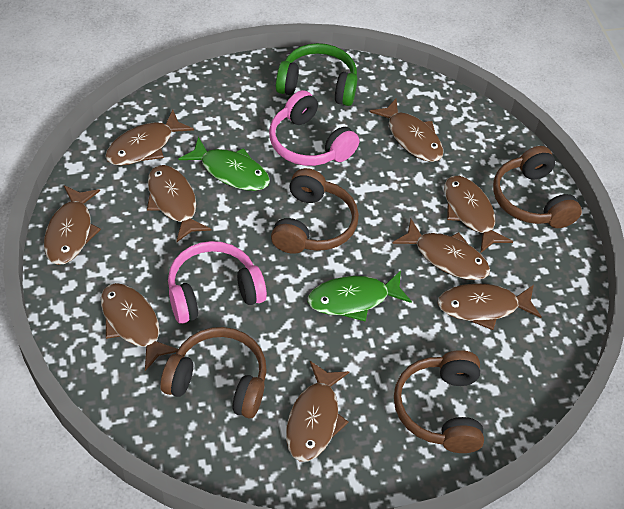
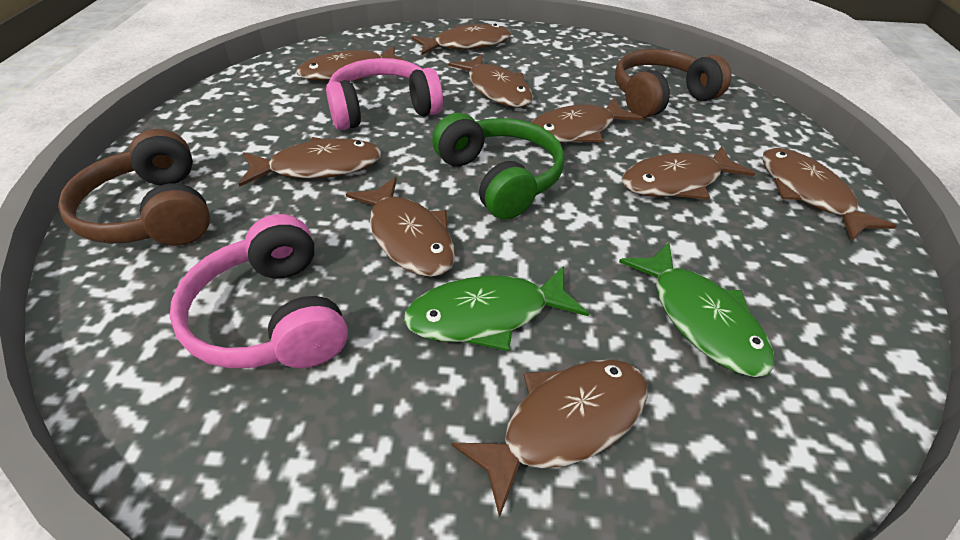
brown headphones: [160,327,267,418] [271,168,359,254] [394,350,484,453] [493,146,582,228] = 4 -> [58,129,211,246] [615,49,732,118] = 2

